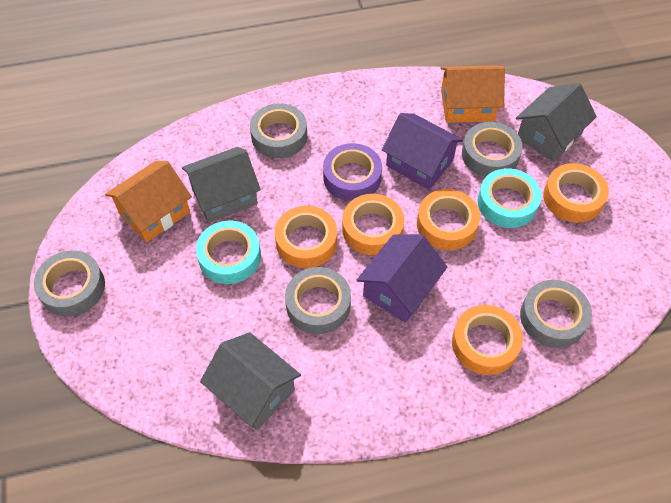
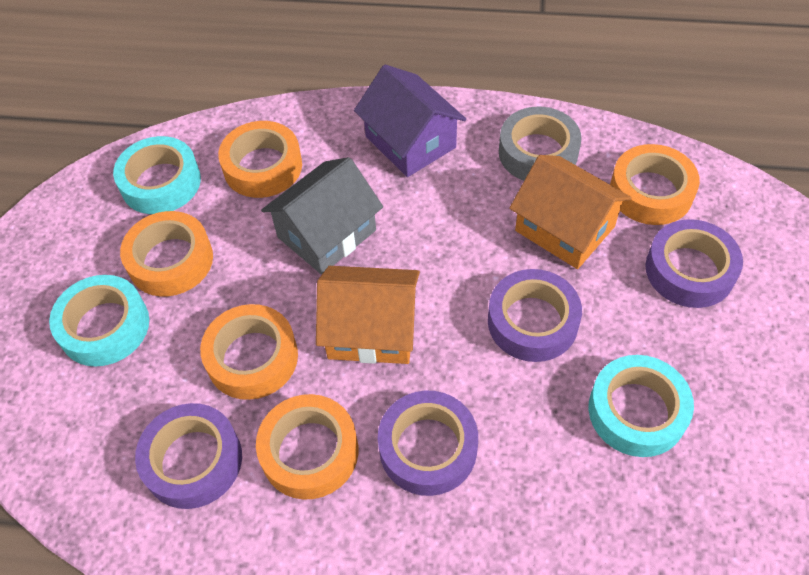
grey house: [182,147,261,223] [200,332,301,430] [516,83,597,162] = 3 -> [261,157,383,275] = 1
grey tape: [34,250,105,316] [250,103,307,158] [285,267,351,334] [462,122,523,177] [520,280,592,348] = 5 -> [499,107,582,181] = 1
purple house: [357,234,447,323] [382,113,463,190] = 2 -> [354,65,466,177] = 1
purple tape: [323,143,382,201] = 1 -> [135,403,242,509] [378,391,478,496] [488,269,582,362] [645,219,743,308] = 4
turquoise tape: [196,220,261,284] [478,168,542,228] = 2 -> [49,275,149,366] [113,136,201,214] [588,355,694,457] = 3

